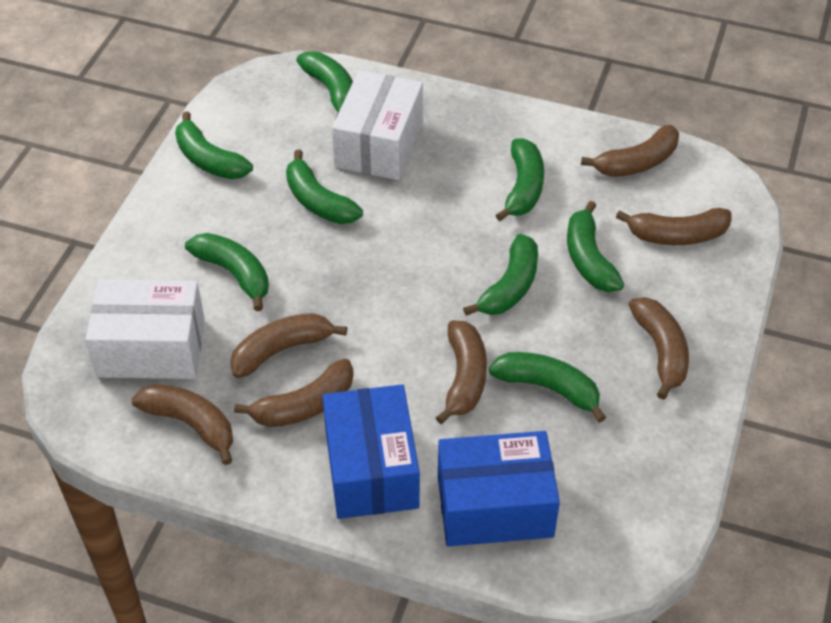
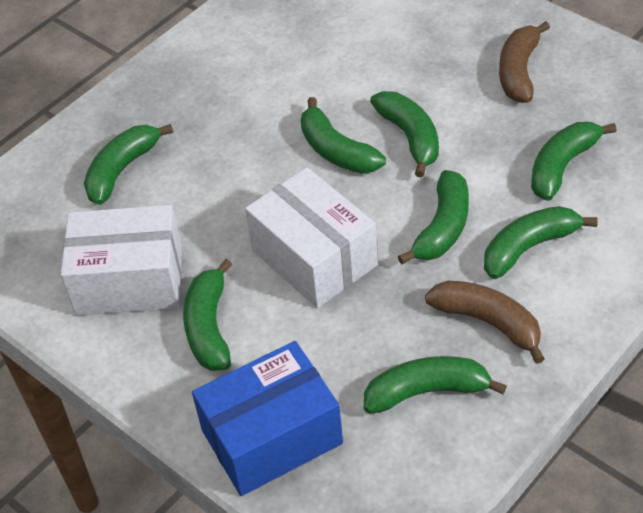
blue box: [322,384,420,519] [438,431,560,546] = 2 -> [192,341,343,496] = 1
brown banana: [132,384,233,465] [230,313,347,378] [234,359,354,427] [436,320,487,424] [581,125,679,177] [616,208,732,245] [628,297,689,400] = 7 -> [425,281,545,364] [499,21,550,103] = 2

